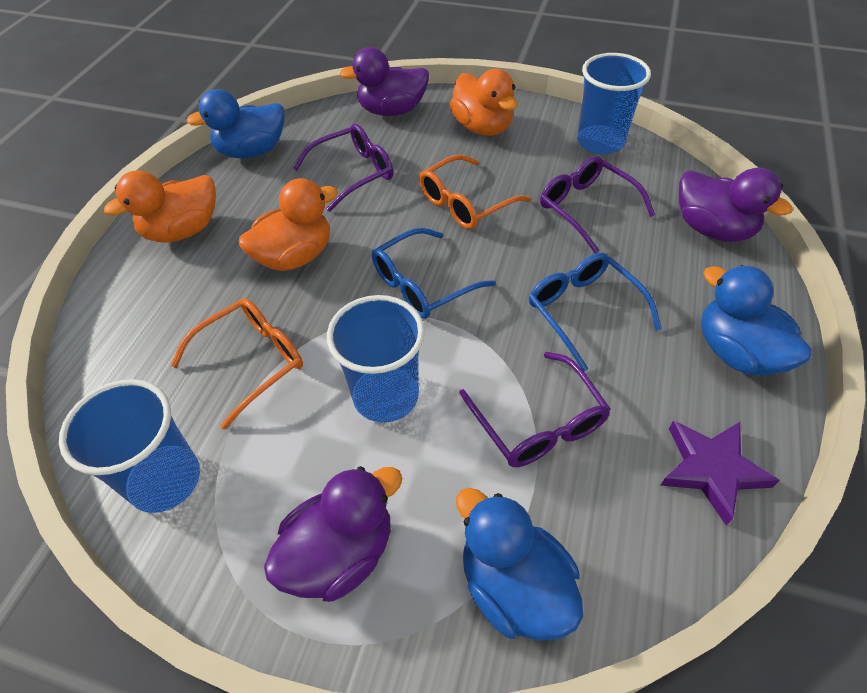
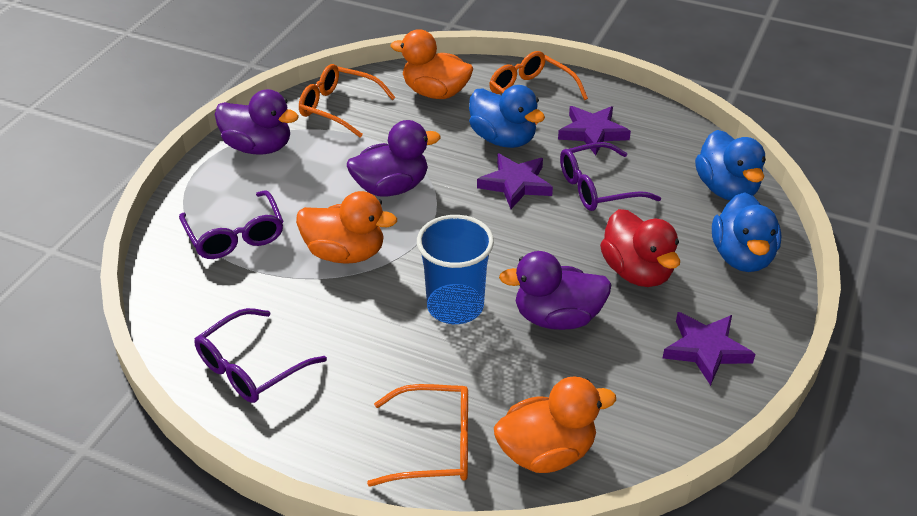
blue cup: [59,379,200,513] [327,295,425,423] [577,53,651,154] = 3 -> [417,215,494,324] = 1
blue glasses: [372,228,496,319] [529,253,662,371] = 2 -> none = 0
orange glasses: [170,298,303,430] [419,155,531,229] = 2 -> [299,64,395,138] [367,384,468,487] [489,51,588,125] = 3
purple star: [660,420,780,526] = 1 -> [477,154,553,209] [558,106,631,155] [663,312,755,386] = 3
red duck: none = 0 -> [600,209,680,287] = 1

